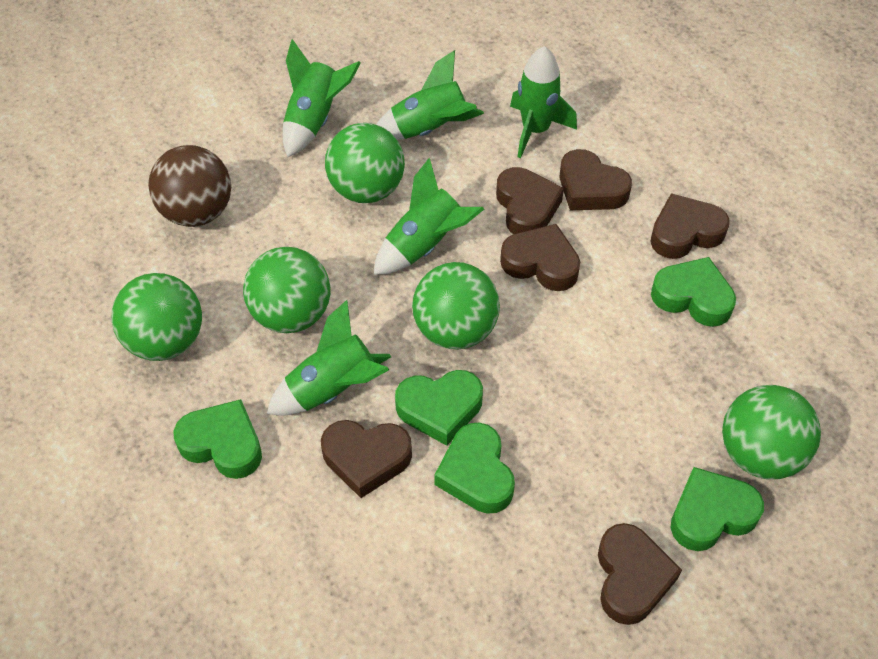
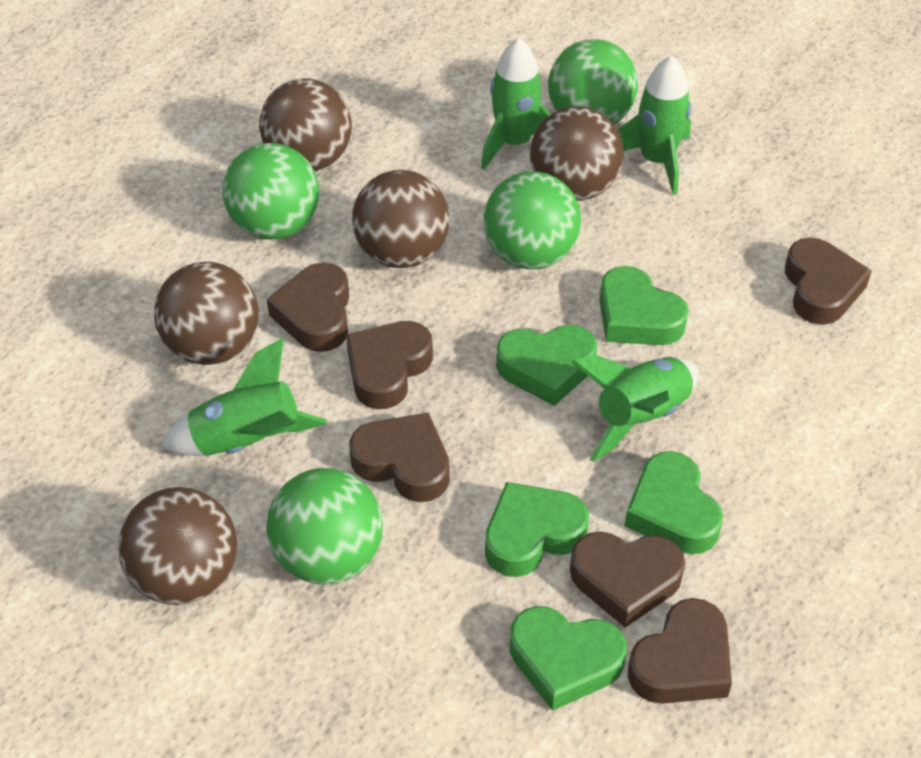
brown ball: [148,145,231,227] = 1 -> [118,487,237,605] [154,262,258,365] [259,79,352,171] [352,170,450,268] [530,106,624,201] = 5
green ball: [112,273,202,361] [243,247,330,333] [325,123,405,203] [412,262,500,350] [722,385,821,479] = 5 -> [223,143,319,239] [266,468,383,585] [484,172,581,269] [548,39,638,124] = 4
green rocket: [267,300,391,416] [283,39,361,158] [374,158,484,275] [376,50,484,140] [510,46,577,158] = 5 -> [161,338,328,456] [481,37,551,170] [571,355,699,462] [618,55,692,195] = 4

